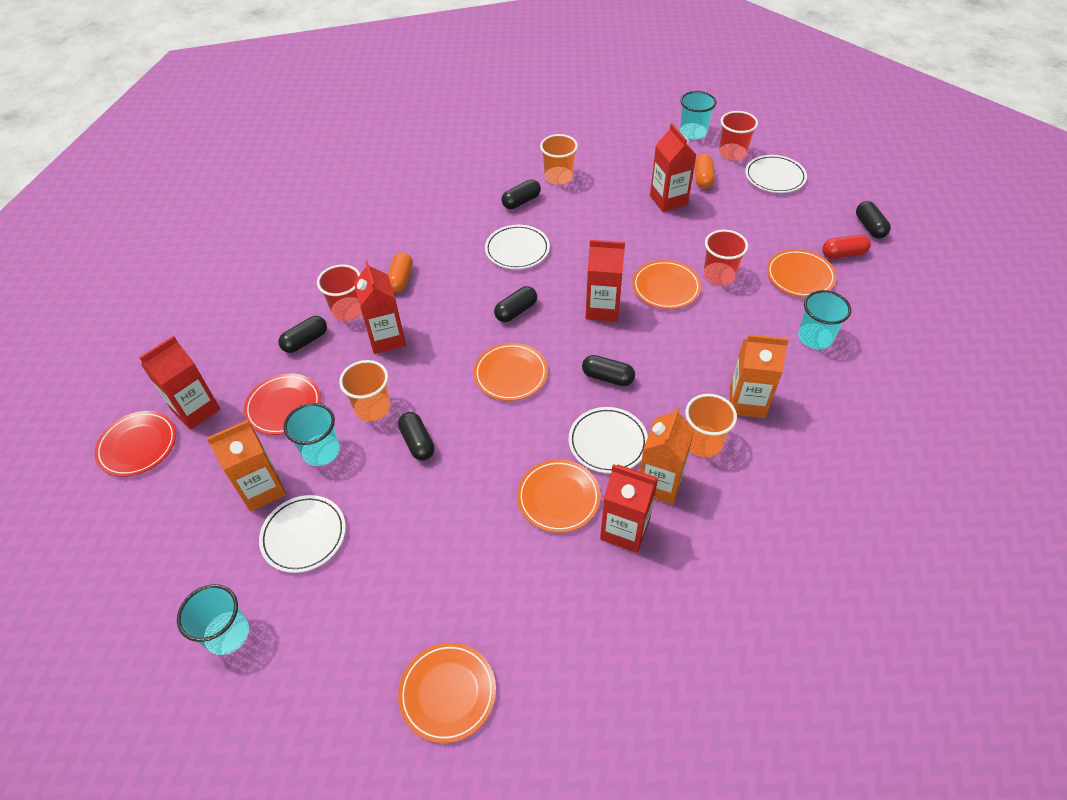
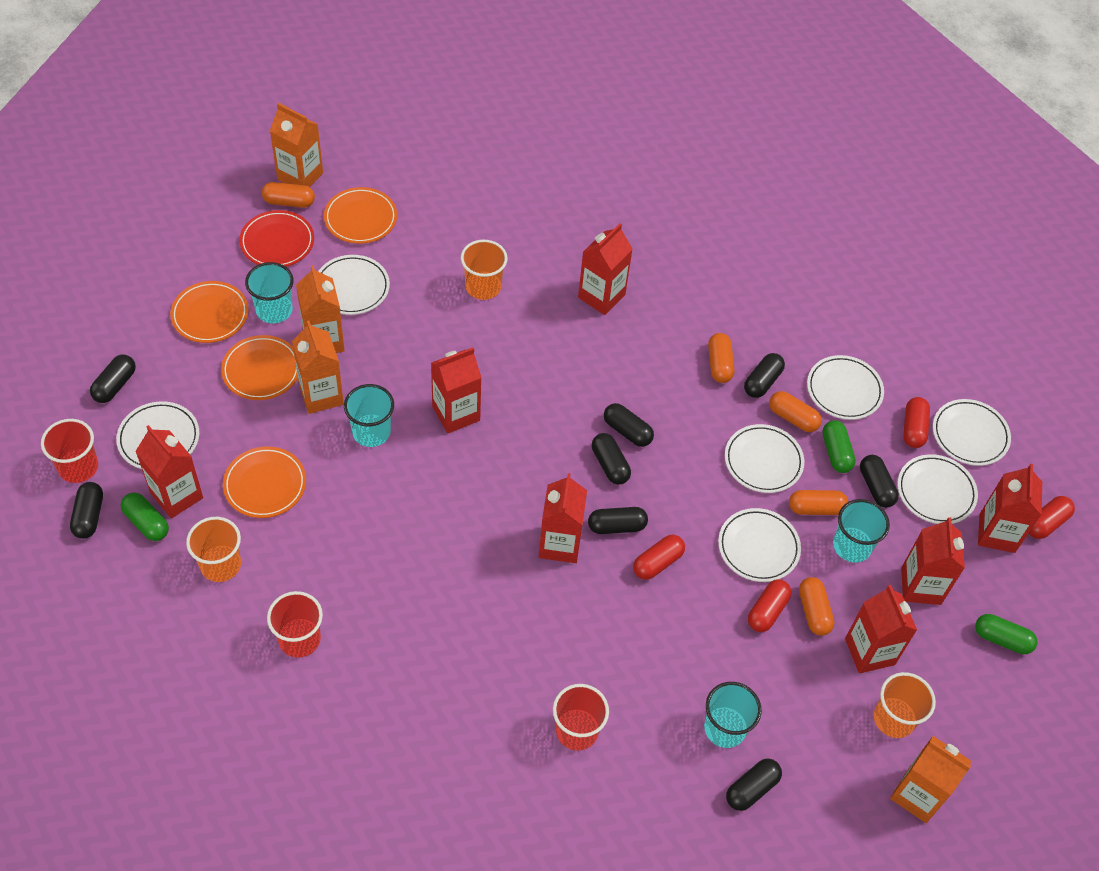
black capsule: [278,316,327,353] [398,412,435,461] [494,286,537,322] [501,179,541,209] [582,355,635,386] [856,201,891,238] = 6 -> [70,482,103,539] [90,355,136,403] [588,507,648,534] [592,433,631,485] [604,403,654,447] [726,759,782,811] [744,353,785,398] [860,455,899,508] = 8
green capsule: none = 0 -> [121,493,169,541] [822,420,856,473] [975,614,1038,654] = 3
orange capsule: [388,252,413,293] [695,154,715,189] = 2 -> [262,182,315,208] [708,333,734,383] [769,391,822,432] [789,490,848,515] [799,577,834,636] = 5
orange carton: [207,420,286,512] [640,407,694,505] [729,335,789,418] = 3 -> [270,103,323,187] [292,321,344,414] [296,265,345,353] [890,736,971,823] = 4
orange plate: [398,643,496,743] [474,343,548,401] [517,459,601,533] [632,260,701,309] [767,249,836,297] = 5 -> [170,281,249,343] [221,335,298,400] [223,446,306,518] [324,187,397,244] = 4
red capsule: [822,235,871,259] = 1 -> [633,535,685,580] [748,579,791,632] [903,397,930,448] [1029,496,1075,539] = 4
red carton: [139,336,220,430] [354,261,406,354] [586,240,625,322] [600,464,658,553] [650,123,696,212] = 5 -> [135,425,203,518] [431,347,482,434] [539,473,587,563] [578,223,633,315] [845,585,917,673] [901,517,965,605] [978,464,1042,553] = 7
red plate: [94,411,176,477] [244,374,321,435] = 2 -> [239,210,314,267] = 1
white plate: [259,495,346,573] [485,225,550,269] [569,407,648,473] [745,155,807,193] = 4 -> [116,401,199,469] [318,255,390,315] [718,508,801,582] [725,424,804,493] [807,355,884,420] [898,454,978,524] [933,399,1011,466] = 7

